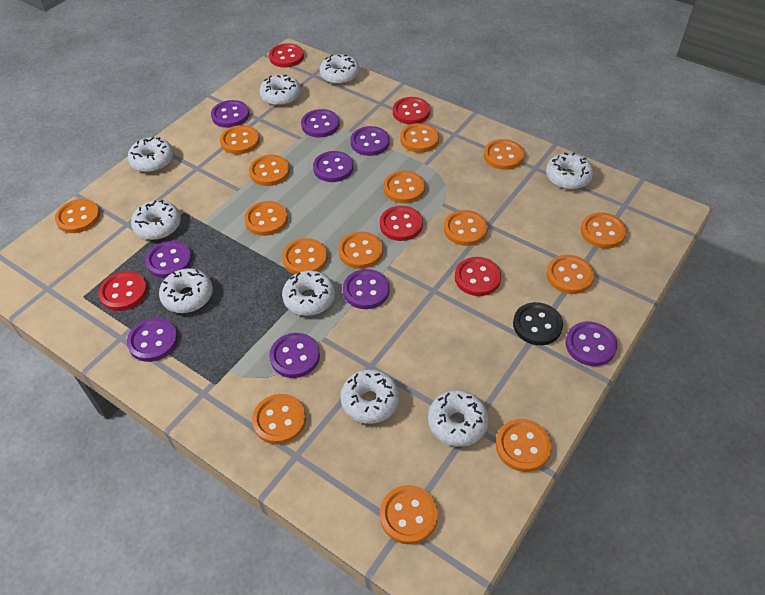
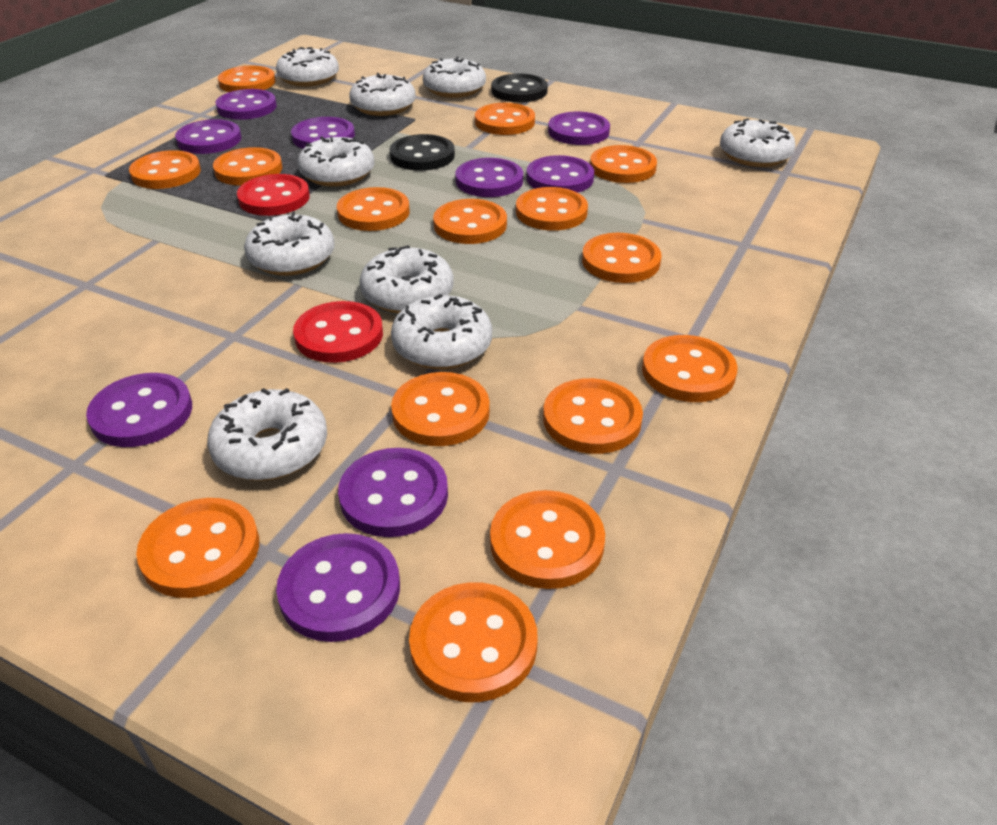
black button: [513,302,563,345] = 1 -> [390,134,455,171] [491,73,548,102] = 2
red button: [98,271,147,311] [269,43,304,68] [380,206,423,241] [393,97,430,124] [455,257,501,296] = 5 -> [237,174,310,216] [293,301,383,363] = 2

